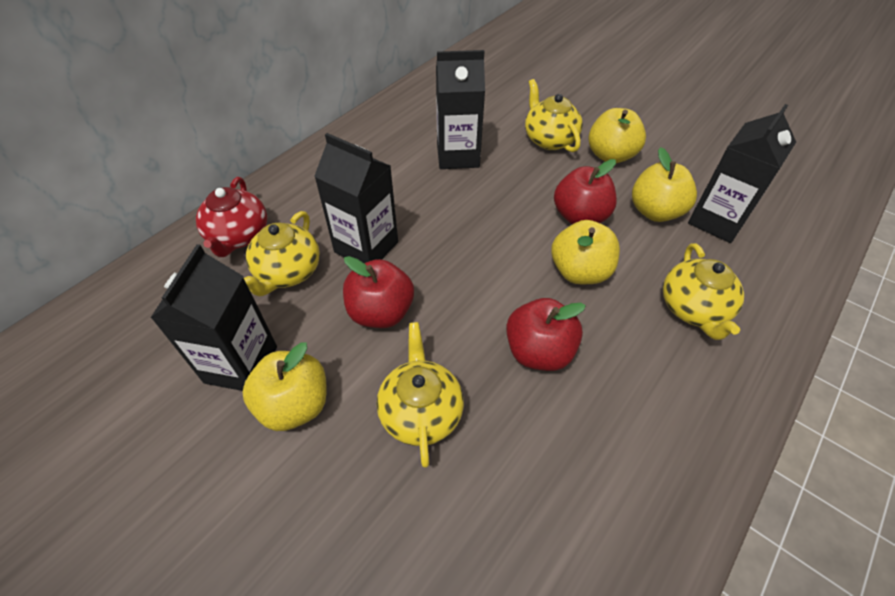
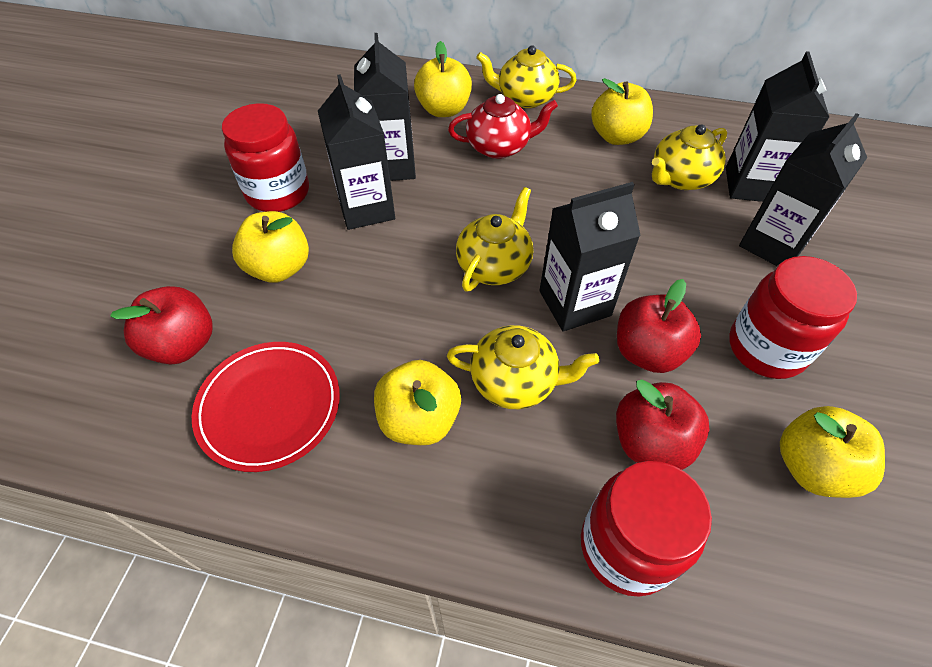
black carton: [151,244,277,391] [314,133,398,263] [436,50,485,169] [688,104,796,243] = 4 -> [318,74,395,230] [354,33,416,181] [539,182,641,331] [726,51,830,202] [739,113,867,266] = 5
red jar: none = 0 -> [222,103,309,212] [581,461,712,597] [729,256,857,379] = 3
red plate: none = 0 -> [192,342,340,472] = 1
yellow apple: [242,342,327,431] [551,220,620,284] [589,108,646,163] [632,147,697,222] = 4 -> [232,211,309,283] [374,360,461,445] [414,41,472,117] [591,78,653,145] [780,406,885,498] = 5

